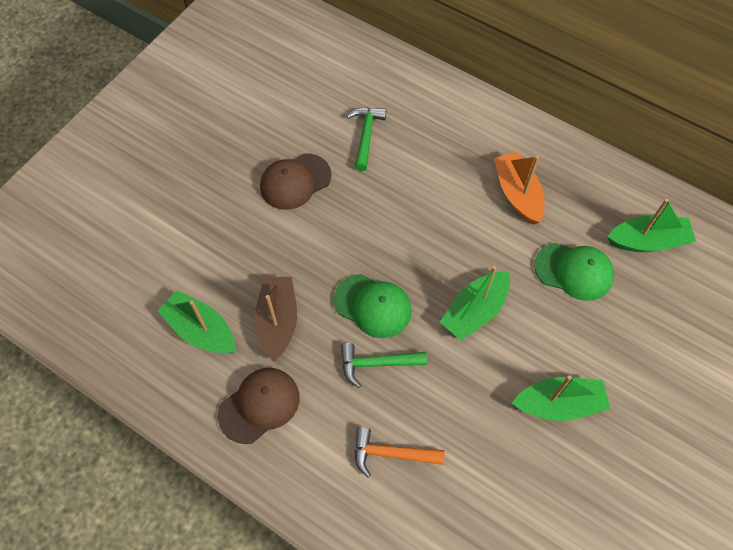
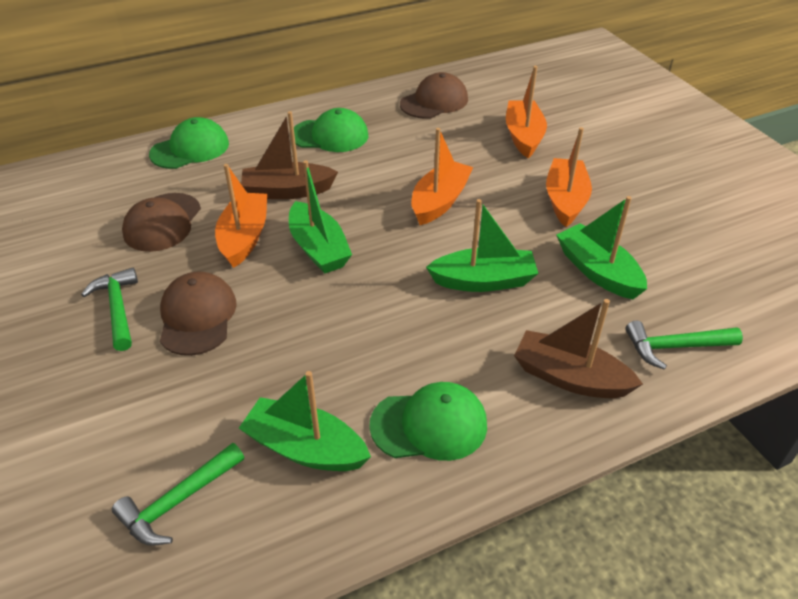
brown boat: [254,277,297,362] = 1 -> [241,111,338,199] [514,299,643,398] = 2
brown cap: [218,368,299,444] [260,153,331,210] = 2 -> [122,193,201,252] [160,272,237,356] [400,72,468,119] = 3
green cap: [333,274,412,338] [534,243,614,301] = 2 -> [149,117,229,169] [290,108,368,152] [369,382,487,461] = 3
green hammer: [341,343,427,388] [347,107,386,171] = 2 -> [81,268,138,351] [112,443,244,546] [625,321,743,370] = 3
orange boat: [494,152,545,224] = 1 -> [215,164,267,268] [411,128,473,225] [506,66,547,158] [546,127,592,227] = 4
orange hammer: [355,427,445,478] = 1 -> none = 0

